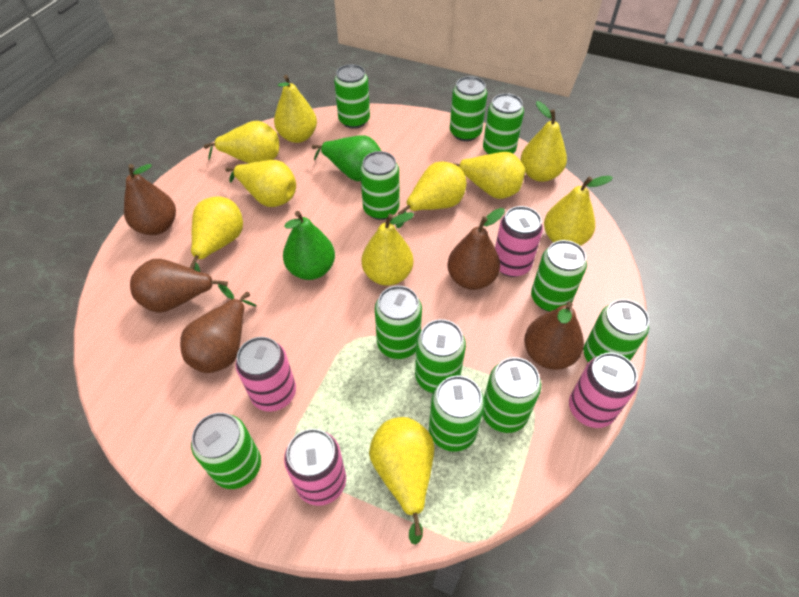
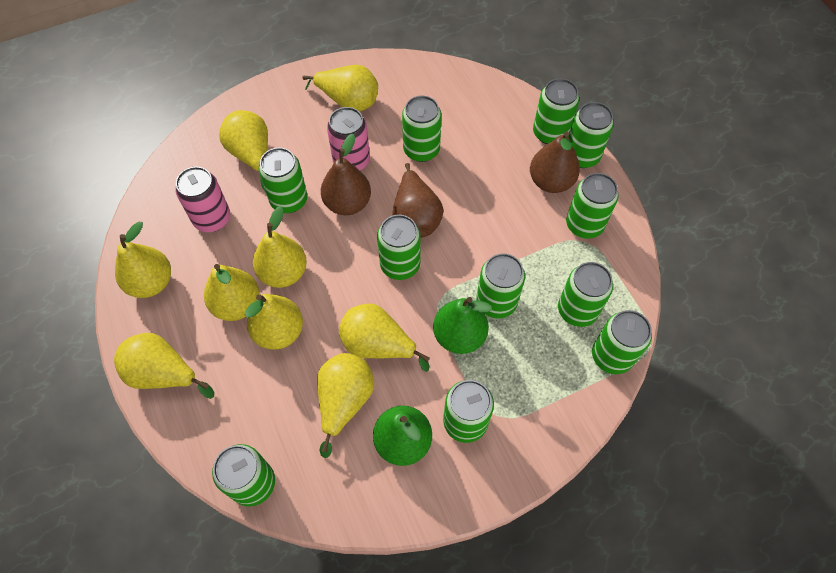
brown pear: [124,164,176,235] [130,259,234,313] [180,292,257,373] [447,208,505,290] [524,302,584,370] = 5 -> [321,134,371,215] [392,163,443,238] [530,131,580,193] = 3
pink can: [235,337,296,412] [284,429,346,506] [495,206,543,277] [569,353,638,428] = 4 -> [175,167,230,232] [327,107,370,170] = 2
yellow pear: [189,197,243,272] [203,121,279,163] [225,160,296,207] [274,75,317,143] [362,212,414,286] [369,417,434,545] [396,161,466,228] [452,152,525,199] [521,101,567,182] [544,176,613,246] = 10 -> [114,333,214,399] [115,222,171,298] [204,264,259,321] [219,110,268,191] [245,294,303,350] [253,206,307,288] [302,65,378,112] [317,353,374,458] [339,304,430,372] = 9

